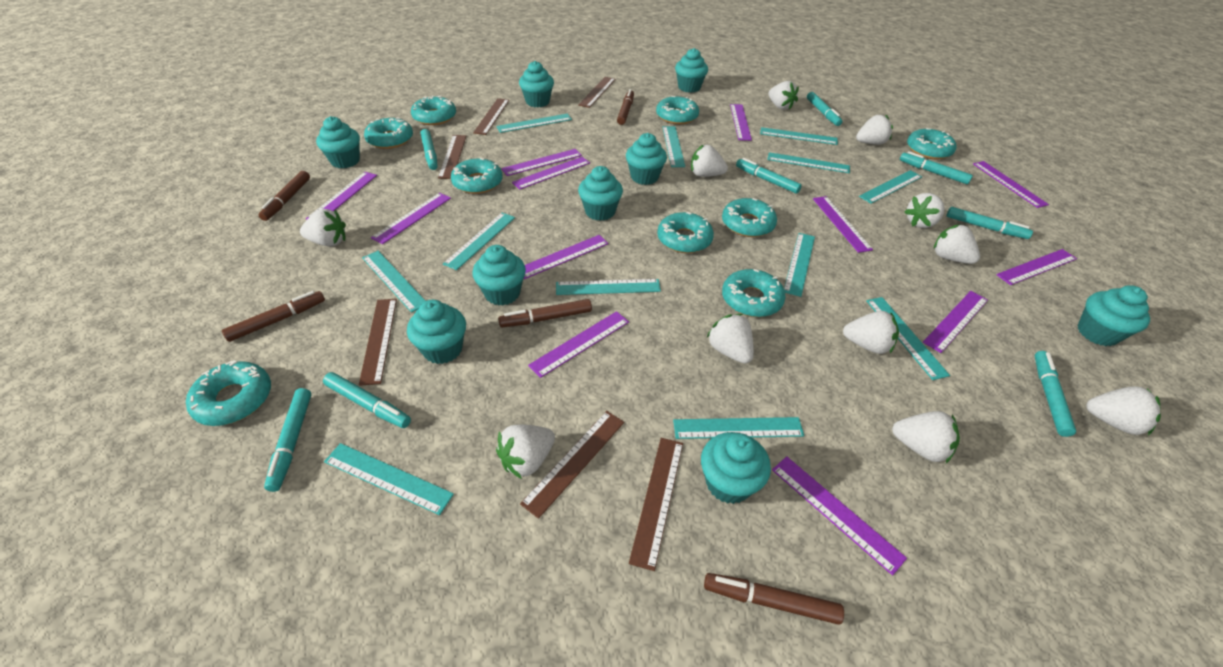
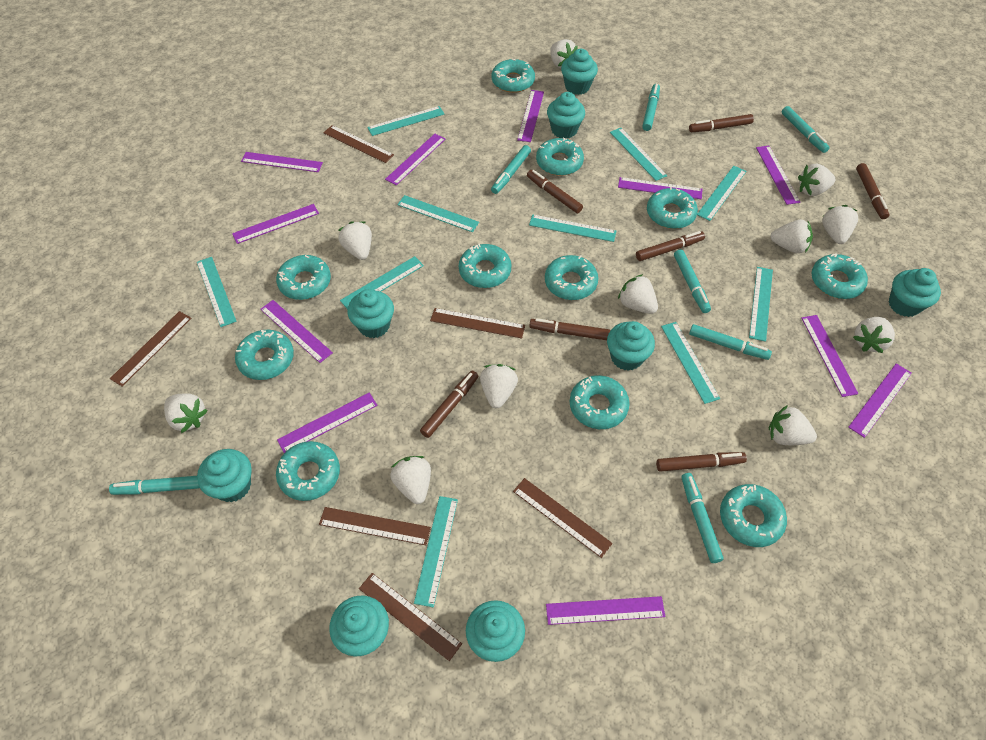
brown marker: [222,291,325,342] [259,171,310,221] [498,299,592,327] [617,89,634,125] [704,573,844,625] = 5 -> [420,371,478,438] [527,170,583,213] [529,318,610,340] [636,231,705,261] [656,452,747,472] [689,114,754,132] [856,163,889,219] = 7
purple ruler: [306,172,377,219] [371,193,451,244] [501,149,582,176] [512,157,590,190] [523,235,609,279] [528,311,629,378] [730,104,752,141] [772,456,907,575] [813,196,873,253] [923,291,988,353] [973,161,1049,208] [996,249,1077,285] = 12 -> [232,204,319,244] [241,152,323,172] [260,300,333,363] [277,393,377,453] [385,134,445,185] [517,90,544,142] [546,596,665,625] [618,177,702,199] [756,146,800,205] [801,315,858,397] [848,363,912,438] = 11
turquoise cupcake: [316,116,360,168] [407,300,466,364] [473,245,526,306] [519,61,554,107] [578,166,623,221] [626,133,667,185] [675,48,708,93] [701,432,771,504] [1077,285,1150,346] = 9 -> [197,449,252,502] [329,596,389,657] [347,289,394,338] [466,600,525,662] [547,92,585,139] [561,49,598,95] [607,321,655,371] [889,268,941,317] = 8
turquoise donut: [186,360,271,426] [364,117,413,149] [411,96,456,125] [451,158,503,194] [656,96,699,124] [657,212,714,253] [722,198,777,237] [722,269,786,317] [907,128,956,159] = 9 -> [235,330,294,380] [276,255,331,300] [276,441,340,501] [459,243,511,288] [491,59,535,93] [536,138,584,176] [545,255,598,300] [570,375,630,429] [647,187,698,229] [720,484,787,547] [811,253,868,299] = 11
turquoise marker: [264,388,311,492] [323,372,411,428] [420,129,438,170] [736,158,802,194] [807,92,842,126] [900,151,973,184] [946,207,1033,239] [1035,351,1076,437] = 8 -> [109,476,200,495] [491,145,531,194] [642,84,660,131] [674,249,711,313] [681,473,724,563] [689,324,772,360] [782,106,830,153] = 7
turquoise ruler: [324,443,454,515] [362,251,426,313] [443,213,515,270] [496,113,572,133] [556,279,661,295] [663,126,685,167] [673,417,804,439] [760,127,838,145] [767,152,850,173] [784,233,815,297] [859,170,922,204] [866,297,950,380] = 12 -> [197,257,237,327] [340,256,424,310] [367,106,444,136] [397,195,479,232] [414,496,458,607] [529,214,616,242] [610,128,668,181] [661,322,720,404] [697,166,746,221] [749,267,773,342] = 10

